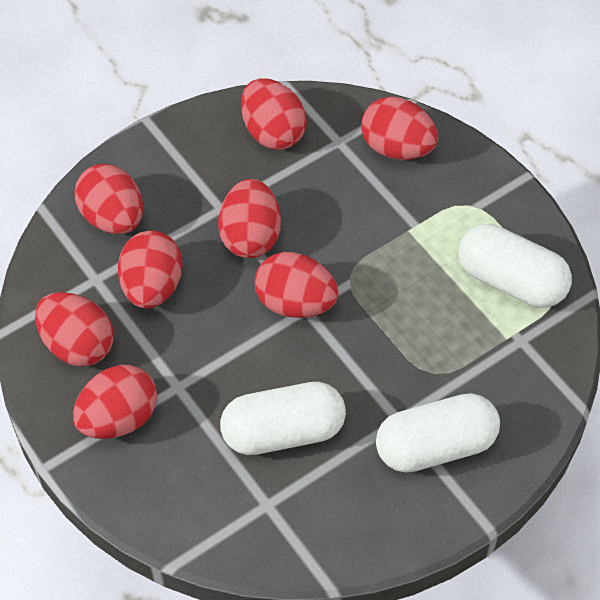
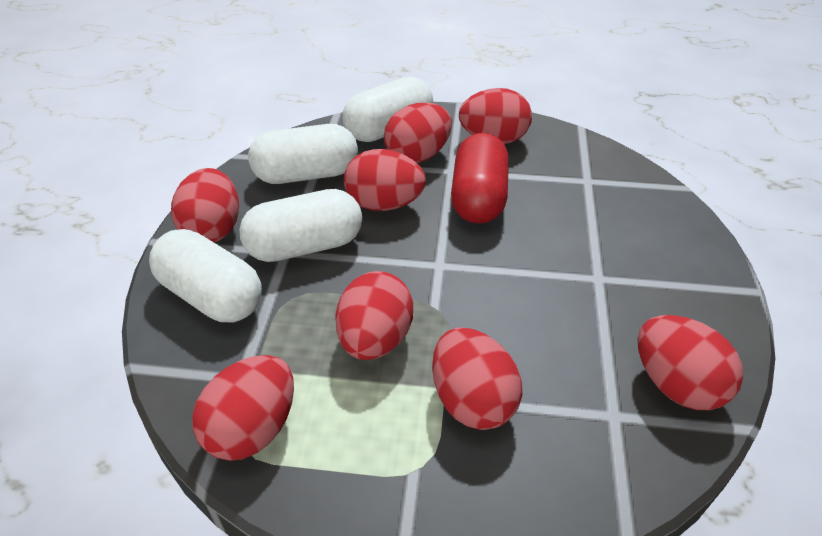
red capsule: none = 0 -> [451,133,509,224] = 1
white capsule: [220,382,346,455] [376,393,500,472] [459,224,572,308] = 3 -> [149,229,262,322] [239,189,362,262] [248,124,358,184] [342,76,433,142] = 4

